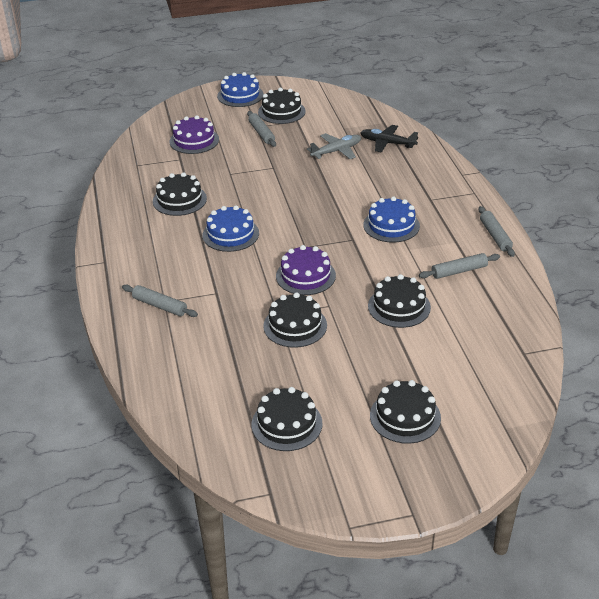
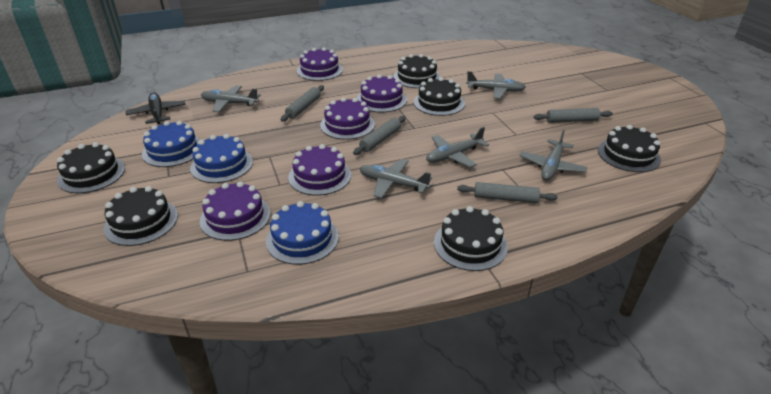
grey plane: [307,133,361,159] = 1 -> [201,85,260,112] [359,159,432,198] [426,127,489,168] [466,71,526,99] [520,130,587,181] = 5
purple cake: [170,115,219,154] [276,245,336,295] = 2 -> [200,181,270,241] [288,144,351,196] [297,47,343,81] [320,97,375,140] [357,74,407,113] = 5

